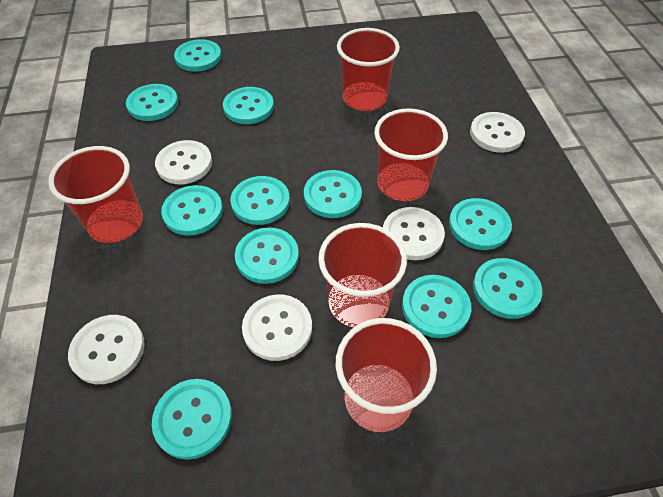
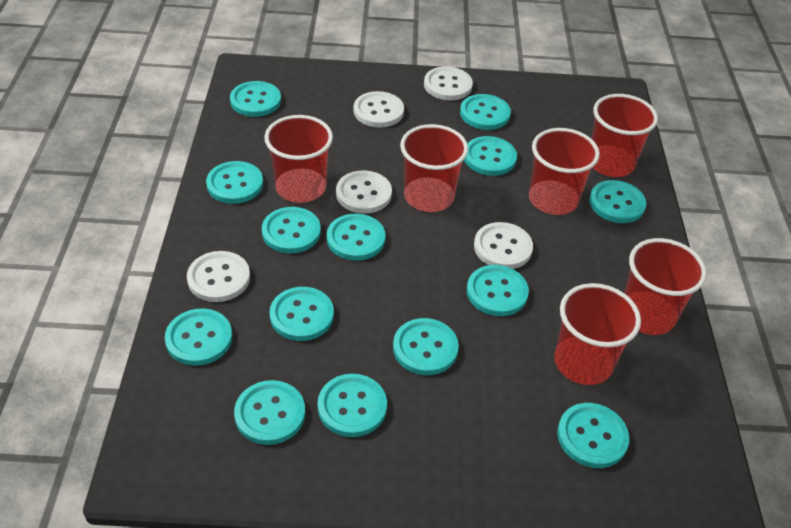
red cup: [48,146,143,243] [318,223,407,327] [336,318,437,432] [337,28,400,111] [374,108,448,201] = 5 -> [264,115,333,203] [400,124,468,212] [529,128,600,215] [554,283,641,385] [591,94,658,177] [624,238,707,335] = 6
turquoise button: [126,84,178,121] [152,379,232,460] [161,185,223,236] [174,39,222,72] [223,87,274,124] [230,176,290,225] [235,227,299,284] [304,170,362,218] [402,275,471,338] [449,198,512,250] [473,258,542,319] = 11 -> [165,308,232,366] [206,161,263,204] [230,81,281,117] [234,380,305,445] [262,207,321,253] [269,287,334,341] [318,374,387,437] [327,214,386,261] [393,318,459,375] [460,94,511,130] [464,136,517,176] [467,265,529,316] [557,403,629,468] [589,180,646,223] = 14

